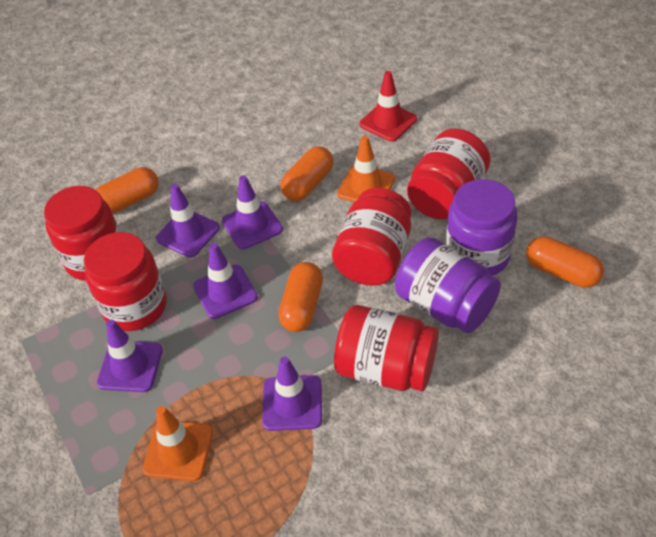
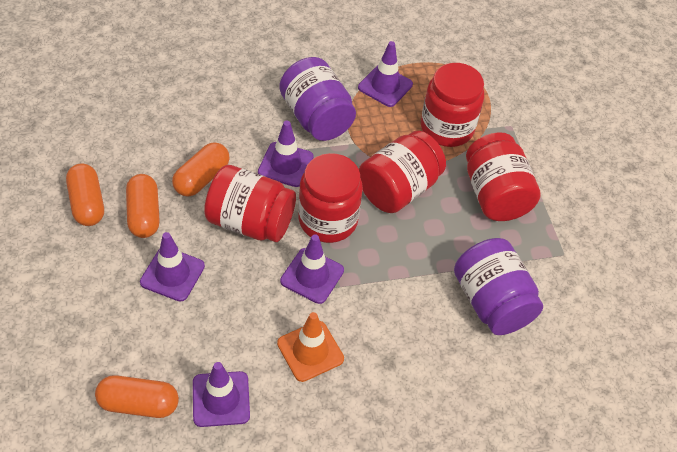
orange traffic cone: [143,406,213,481] [337,136,395,202] = 2 -> [277,312,344,382] = 1
red traffic cone: [359,71,417,142] = 1 -> none = 0

